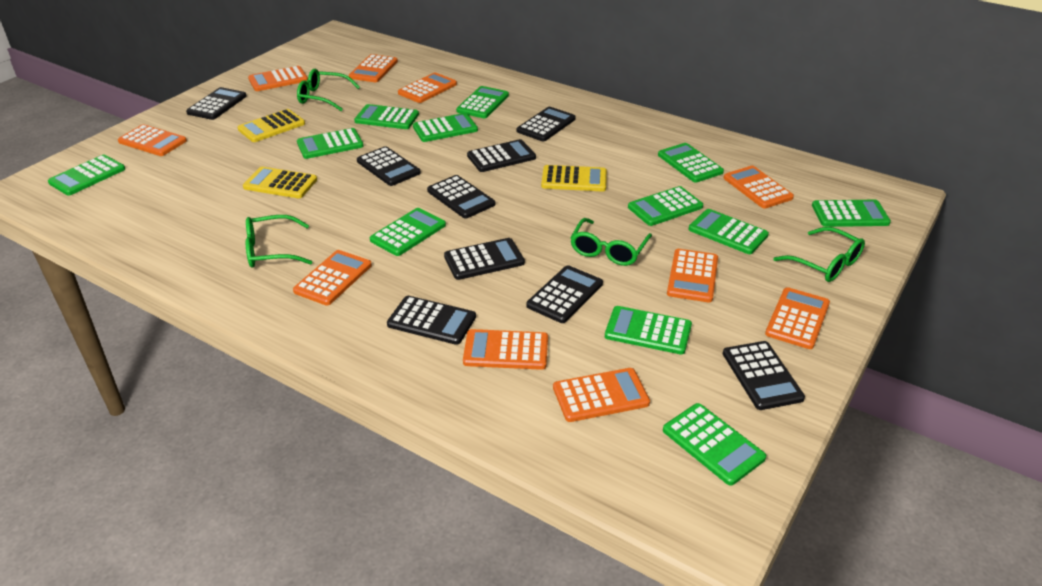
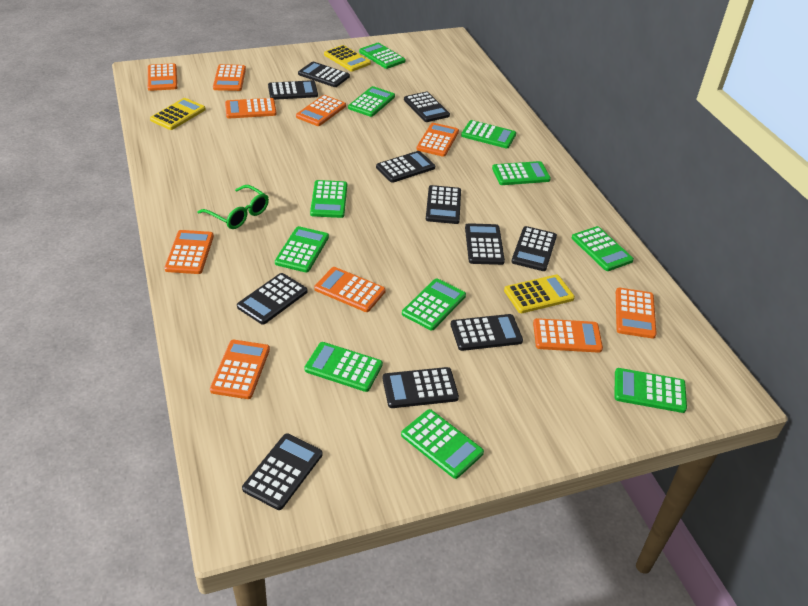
black calculator: [186,87,247,120] [357,146,421,186] [387,296,476,345] [427,175,495,219] [444,238,525,280] [467,139,536,172] [517,107,576,141] [526,265,603,323] [723,341,805,410] = 9 -> [237,273,307,324] [242,433,322,510] [268,80,318,100] [298,62,350,87] [376,151,435,183] [383,367,459,408] [404,92,450,122] [426,185,461,224] [451,314,523,351] [465,223,505,265] [511,226,557,271] = 11
green calculator: [48,155,125,196] [297,128,363,159] [354,104,419,129] [370,208,446,256] [413,113,478,142] [456,86,509,118] [605,306,692,355] [628,186,703,226] [658,143,724,183] [663,403,766,486] [689,209,769,254] [812,200,891,227] = 12 -> [275,226,329,273] [304,342,383,392] [310,180,347,218] [348,86,395,117] [359,43,406,69] [401,409,484,479] [402,278,466,330] [461,120,516,148] [492,161,551,185] [572,226,634,271] [615,368,687,413] = 11
green glasses: [246,215,312,268] [297,69,360,111] [570,218,652,266] [773,227,865,282] = 4 -> [197,185,269,229] = 1

